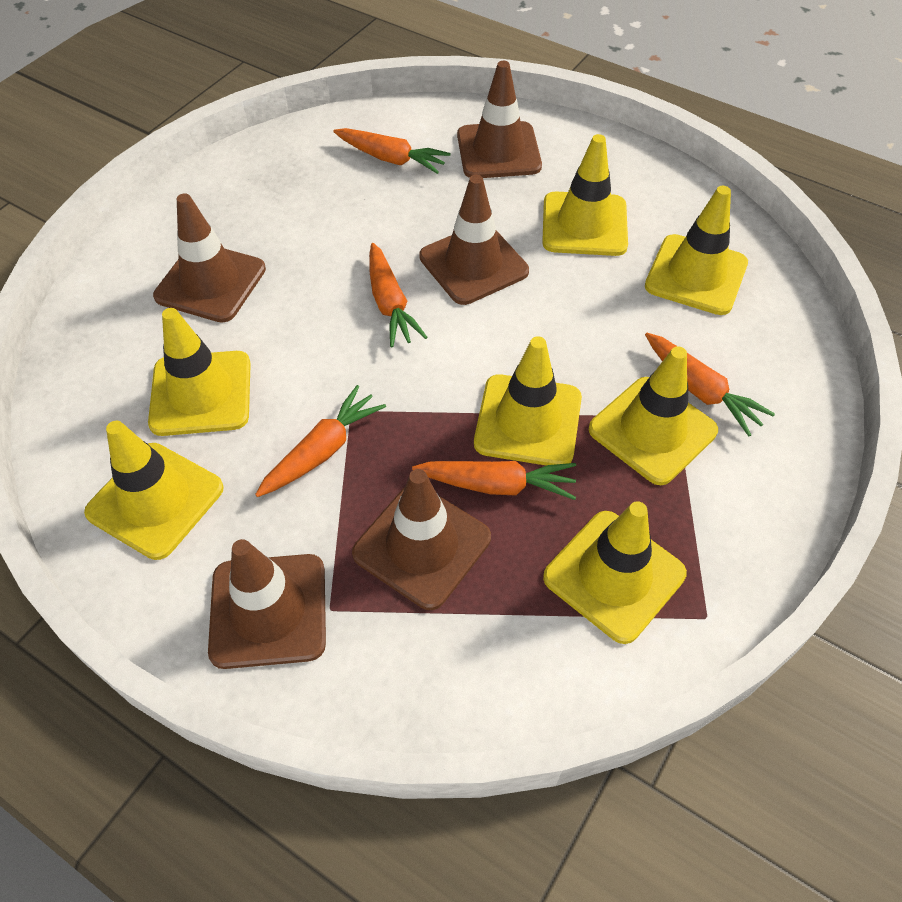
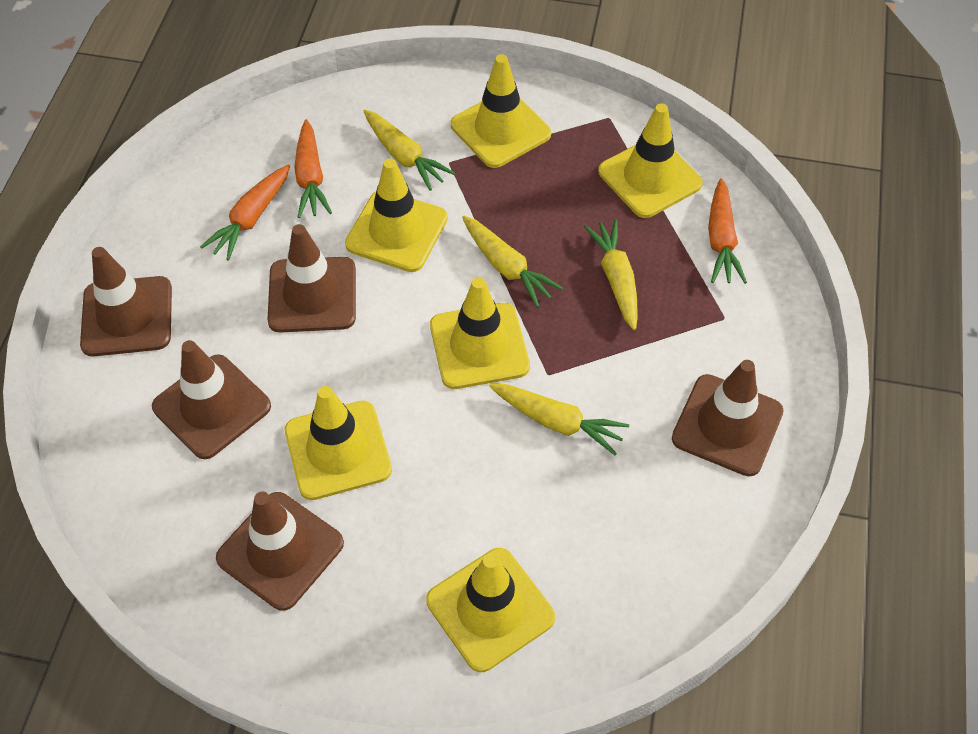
orange carrot: [255,385,386,497] [333,128,451,174] [369,243,428,347] [412,461,576,500] [645,333,775,437] = 5 -> [200,164,290,261] [294,119,332,218] [708,178,747,284] = 3
yellow carrot: none = 0 -> [364,110,455,191] [462,216,563,308] [490,384,629,455] [584,219,638,330] = 4
yellow traffic cone: [84,421,224,560] [148,308,251,436] [474,336,582,466] [542,134,628,256] [543,501,687,644] [589,346,718,485] [645,186,748,315] = 7 -> [285,386,392,500] [345,159,448,272] [426,548,555,672] [430,277,530,389] [451,54,551,168] [598,103,703,218] = 6

